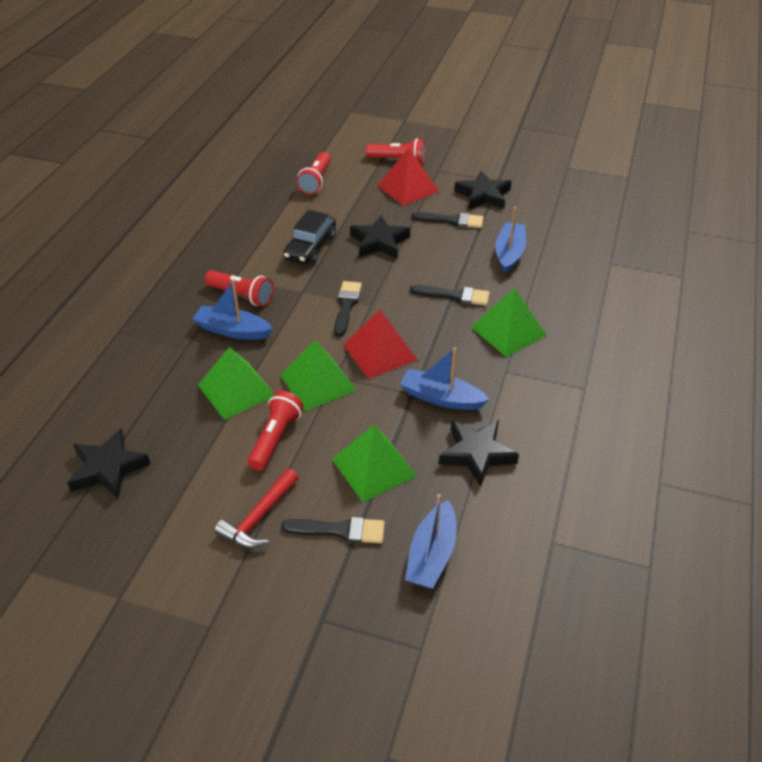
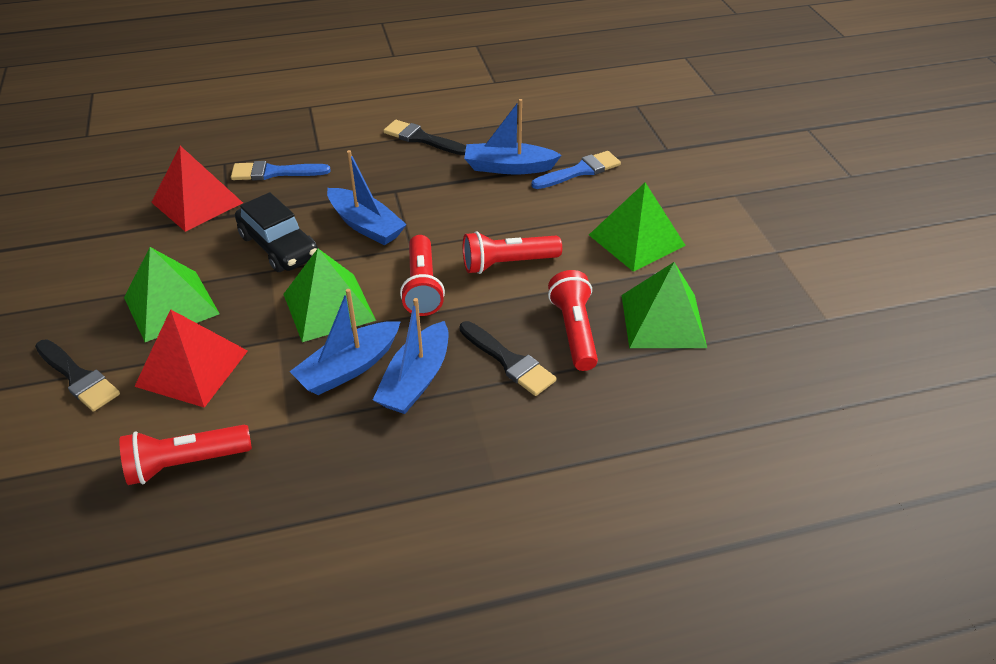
black brush: [281,517,385,543] [334,281,362,337] [410,285,490,306] [411,212,483,228] = 4 -> [35,339,120,412] [383,120,466,155] [460,321,557,396] = 3
black star: [67,429,151,499] [350,215,410,258] [439,420,519,487] [454,171,511,210] = 4 -> none = 0
blue brush: none = 0 -> [231,161,331,181] [531,151,621,189] = 2
red hammer: [214,469,298,548] = 1 -> none = 0

